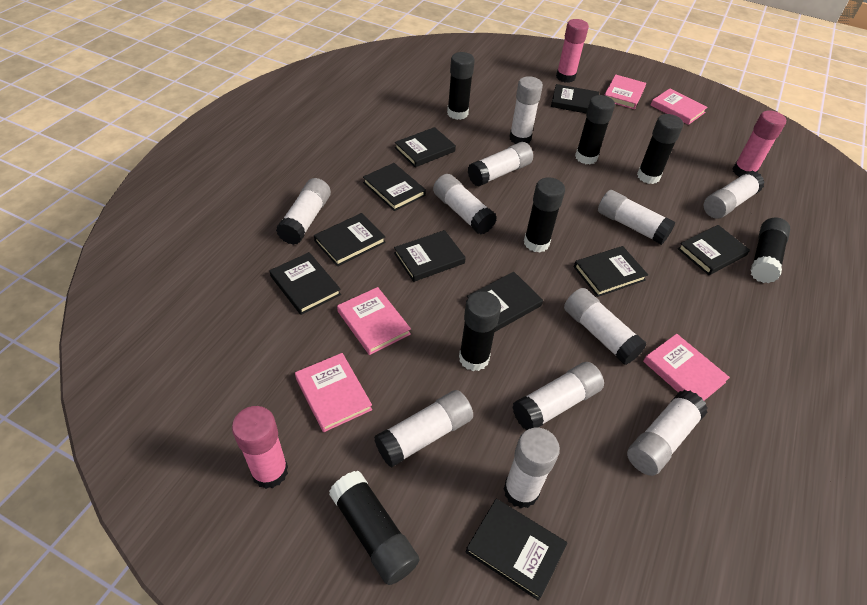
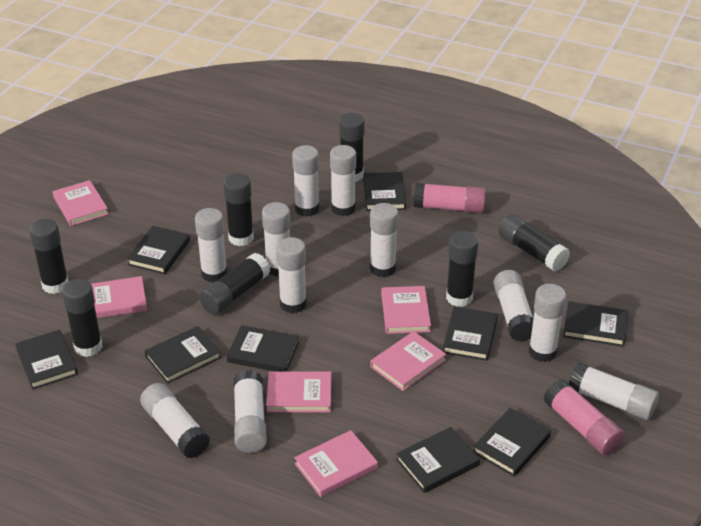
black book: [270,252,341,315] [314,213,386,266] [363,163,426,211] [394,230,466,282] [395,127,456,167] [466,272,543,332] [466,499,567,601] [551,84,599,113] [574,246,648,297] [678,225,750,275] = 10 -> [15,330,78,390] [127,226,190,274] [145,326,221,384] [227,325,299,371] [363,172,406,211] [396,427,480,493] [443,306,498,361] [473,408,551,477] [563,301,628,347] = 9
pink book: [295,353,372,432] [337,287,411,355] [604,74,646,109] [643,334,730,401] [650,89,708,125] = 5 -> [53,180,108,226] [91,276,147,318] [266,371,332,413] [294,430,378,497] [370,331,446,391] [381,286,431,334] = 6
pink glue stick: [232,406,288,489] [556,19,589,83] [733,111,786,177] = 3 -> [414,183,486,213] [543,379,625,455] = 2

